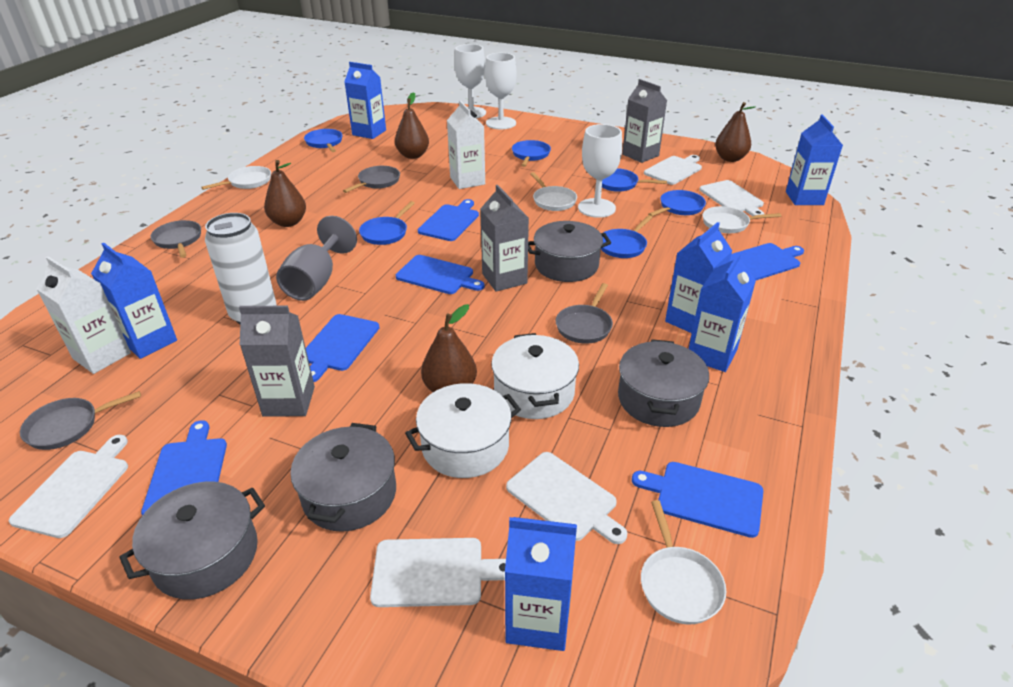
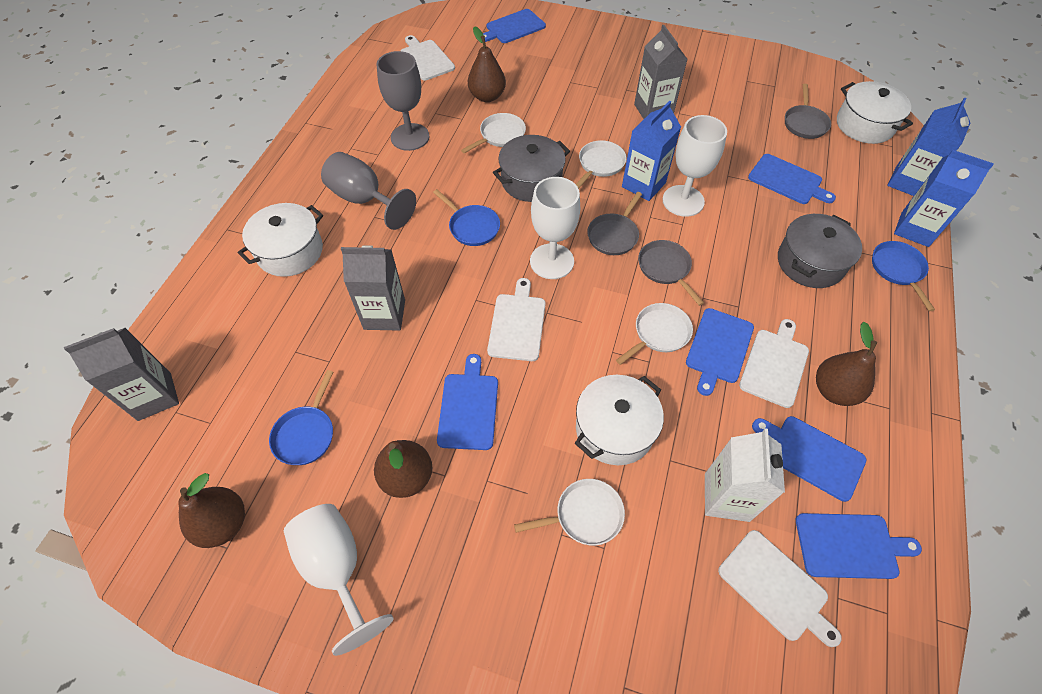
blue carton: [91,243,177,359] [344,62,386,139] [505,517,577,651] [665,222,732,333] [689,252,756,372] [786,115,843,205] = 6 -> [622,101,681,201] [887,97,970,196] [894,150,994,247] = 3
blue pan: [304,129,342,152] [359,201,415,245] [512,140,551,167] [601,215,653,258] [602,168,667,192] [648,190,706,216] = 6 -> [269,370,333,465] [433,189,500,246] [872,241,935,311] = 3
grey goblet: [276,216,357,301] = 1 -> [321,152,416,230] [377,51,429,151] = 2
grey pan: [20,391,141,450] [151,220,201,258] [343,166,400,193] [555,283,613,344] = 4 -> [587,192,642,255] [638,240,704,306] [785,84,831,139] = 3
grey pot: [119,482,265,600] [290,423,396,532] [528,221,611,282] [618,339,709,427] = 4 -> [493,135,570,202] [778,214,862,288] = 2
white can: [205,213,276,324] = 1 -> none = 0
white carton: [36,257,131,374] [447,100,485,189] = 2 -> [705,428,785,522] = 1
white cutting board: [9,435,128,538] [370,538,506,607] [506,452,627,544] [644,155,702,185] [699,180,764,216] = 5 -> [401,35,455,81] [487,278,546,361] [718,530,842,647] [739,319,809,408] = 4
white pot: [405,383,521,478] [491,333,579,419] = 2 -> [238,203,323,277] [575,375,664,465] [837,81,913,144] = 3

